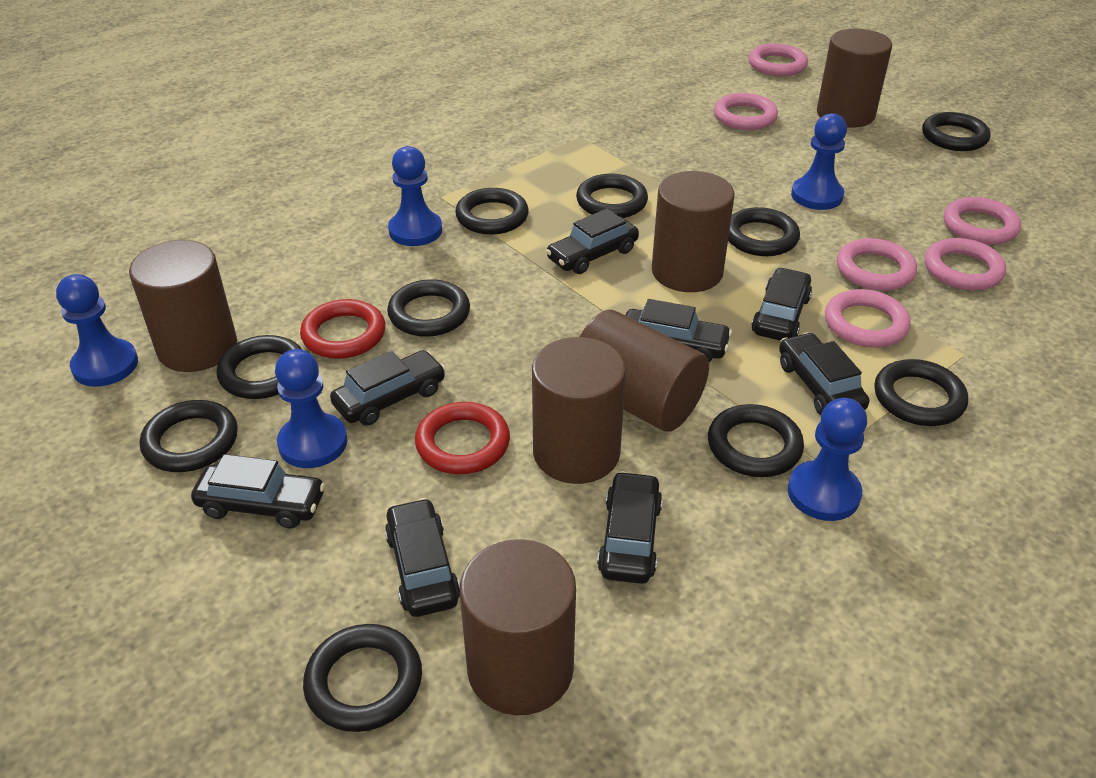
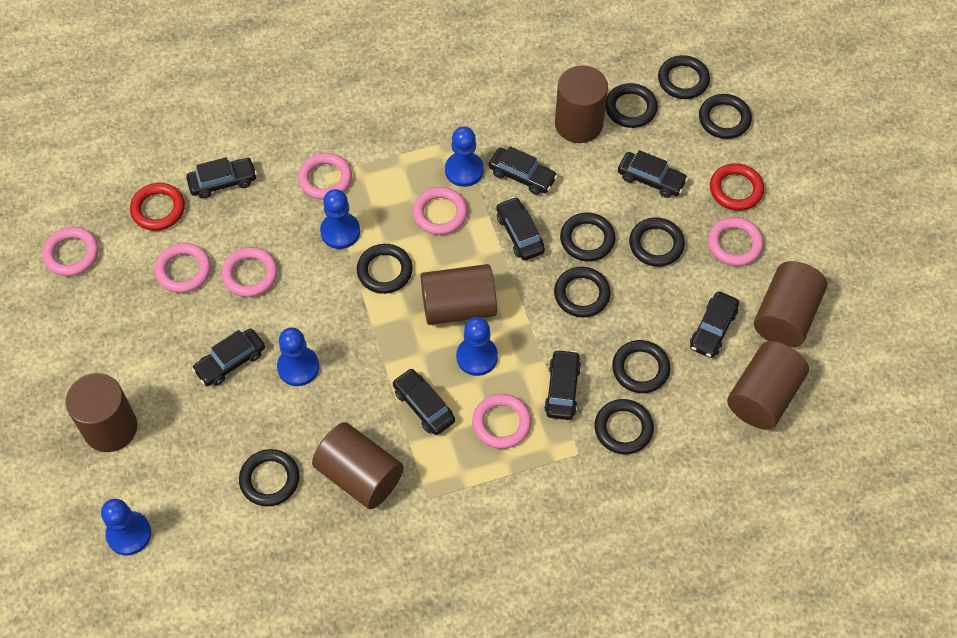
pink ring: [714,93,778,130] [749,43,808,76] [825,289,911,348] [837,238,917,291] [925,238,1006,290] [944,197,1021,245] = 6 -> [42,227,99,276] [155,243,211,293] [221,247,278,297] [298,153,352,200] [413,187,467,235] [472,394,531,449] [708,217,764,266] = 7

